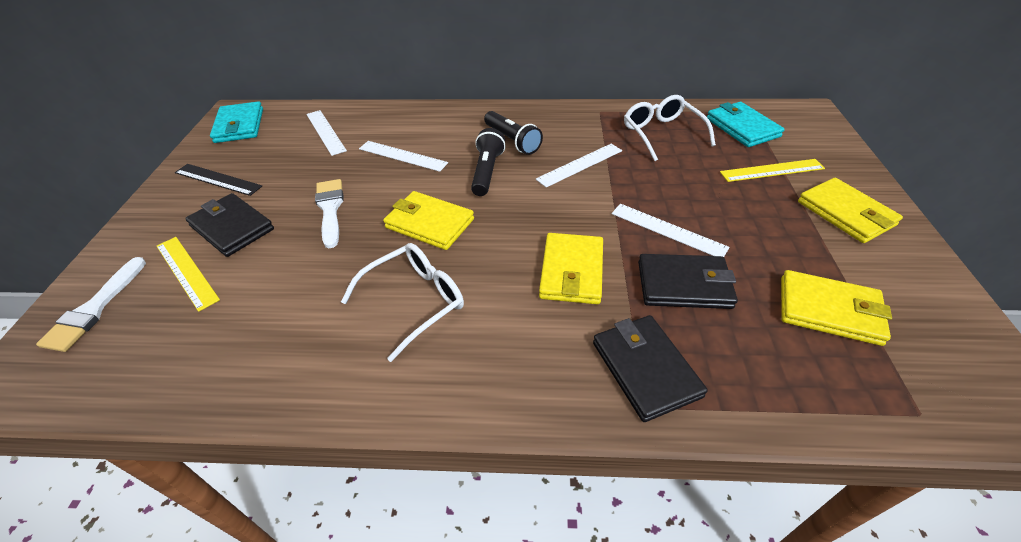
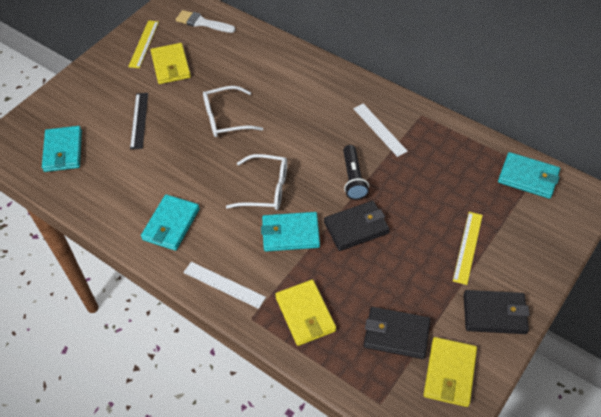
black flashlight: [471,128,506,196] [484,111,543,155] = 2 -> [343,145,369,200] = 1
turquoise wallet: [210,101,263,143] [707,102,785,147] = 2 -> [42,126,82,172] [141,194,200,251] [261,212,320,251] [498,152,560,199] = 4
white brush: [36,257,146,352] [315,179,344,248] = 2 -> [176,10,235,33] = 1
white ruler: [306,110,347,156] [359,141,448,172] [536,144,622,188] [612,204,730,257] = 4 -> [183,262,266,309] [353,103,408,157] = 2
yellow wallet: [383,191,474,250] [539,233,603,304] [781,270,892,346] [798,178,903,243] = 4 -> [151,43,191,84] [275,280,336,346] [424,337,477,407] = 3

